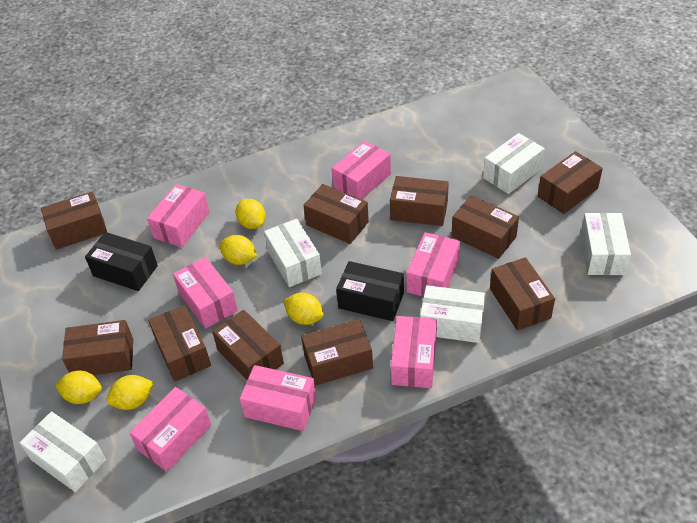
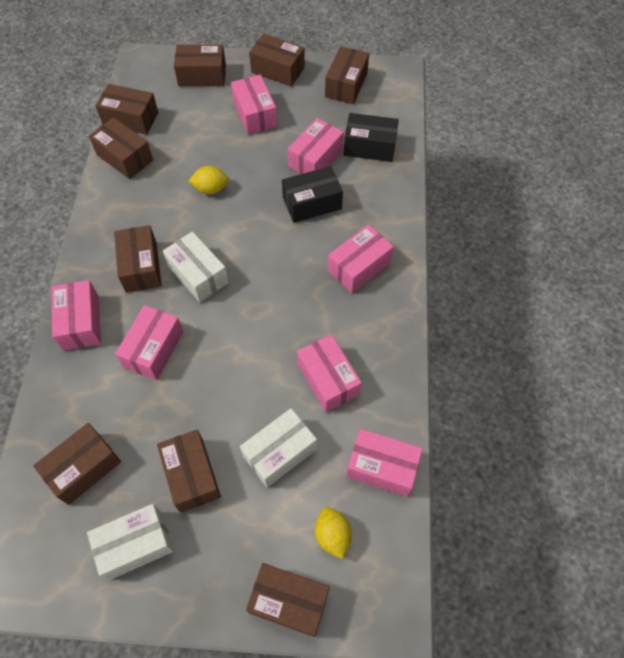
brown box: [41,191,107,250] [62,320,133,375] [148,305,211,382] [212,310,284,380] [301,319,373,385] [303,184,369,244] [390,176,449,226] [451,195,519,259] [490,257,555,331] [538,151,603,214] = 10 -> [33,423,121,505] [89,117,153,179] [95,84,159,135] [114,225,162,293] [157,430,221,513] [174,45,226,86] [246,563,330,637] [249,34,305,86] [325,46,369,104] = 9
white box: [20,411,106,492] [264,219,322,287] [420,285,486,343] [483,133,545,194] [580,213,631,275] = 5 -> [87,504,174,580] [163,232,229,302] [240,408,317,488] = 3
yellow lemon: [55,370,102,404] [106,375,154,410] [219,235,257,265] [236,199,266,229] [283,293,324,325] = 5 -> [189,166,229,194] [315,507,352,559] = 2

